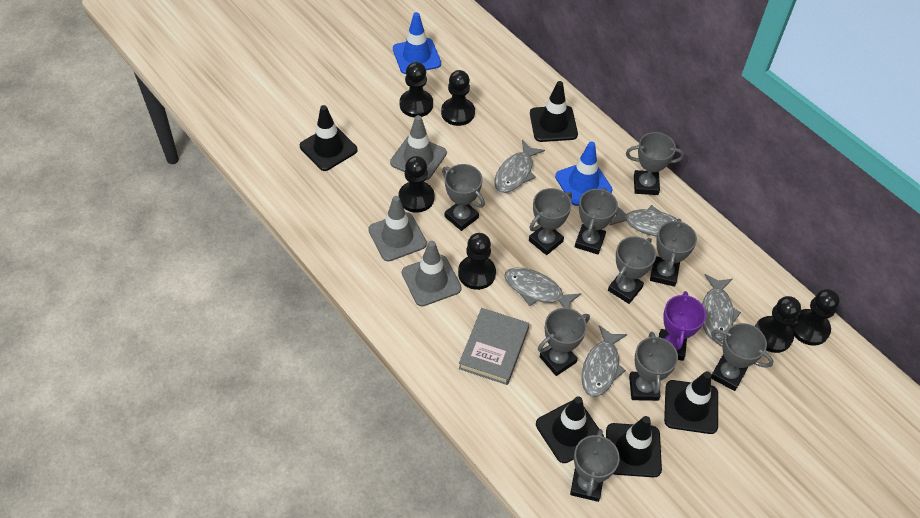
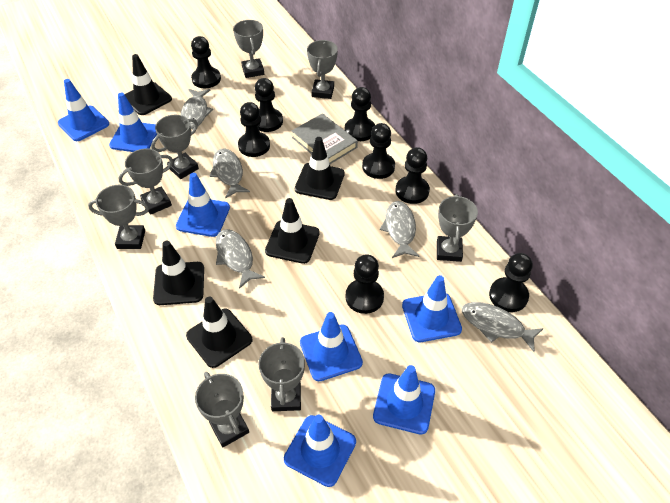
black pawn: [398,156,435,213] [400,62,433,117] [441,70,475,126] [458,233,496,290] [755,296,801,353] [790,289,840,346] = 6 -> [191,36,221,88] [238,102,270,157] [255,78,283,132] [345,87,375,141] [346,254,384,314] [362,123,395,179] [395,147,430,204] [489,253,533,312] = 8
blue traffic cone: [393,12,441,74] [555,141,612,206] = 2 -> [58,79,109,141] [109,92,157,152] [176,173,230,237] [284,415,356,487] [300,312,363,381] [373,365,435,435] [402,275,462,342] = 7
grey traffic cone: [368,196,427,262] [390,115,447,180] [402,241,462,307] = 3 -> none = 0
grey trophy: [442,164,485,231] [529,188,572,255] [538,308,590,376] [570,429,620,502] [575,187,618,255] [608,236,656,304] [626,132,684,195] [629,332,678,401] [650,219,697,287] [711,323,773,391] = 10 -> [88,185,149,249] [118,149,173,215] [151,115,199,179] [195,372,249,447] [233,20,264,78] [258,337,305,411] [307,40,338,99] [437,194,478,262] = 8
purple trophy: [659,291,706,361] = 1 -> none = 0

